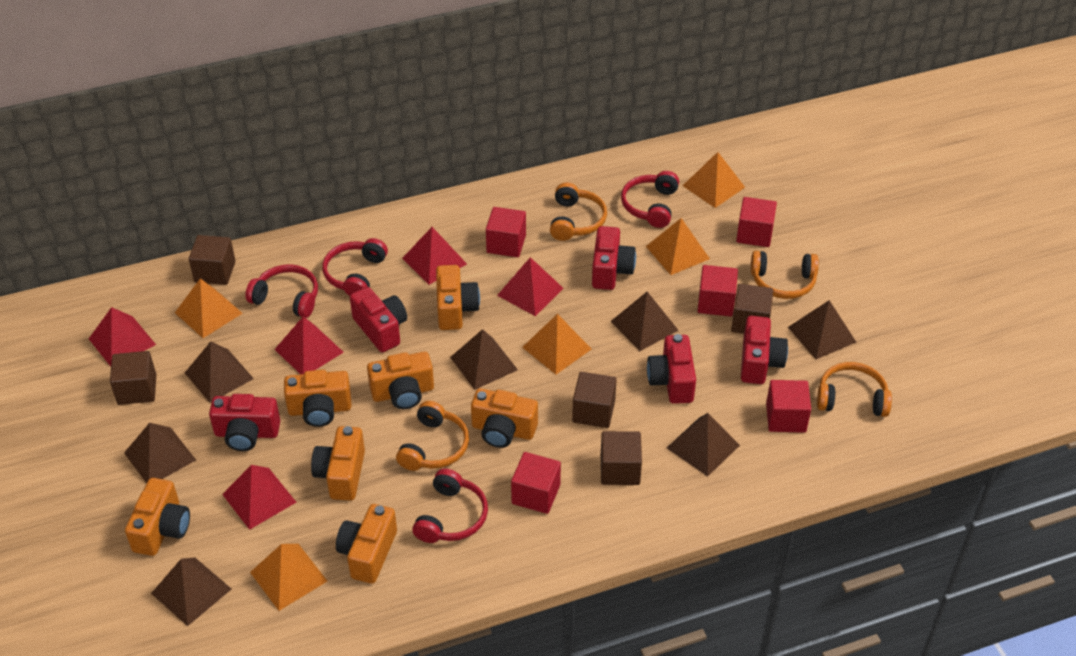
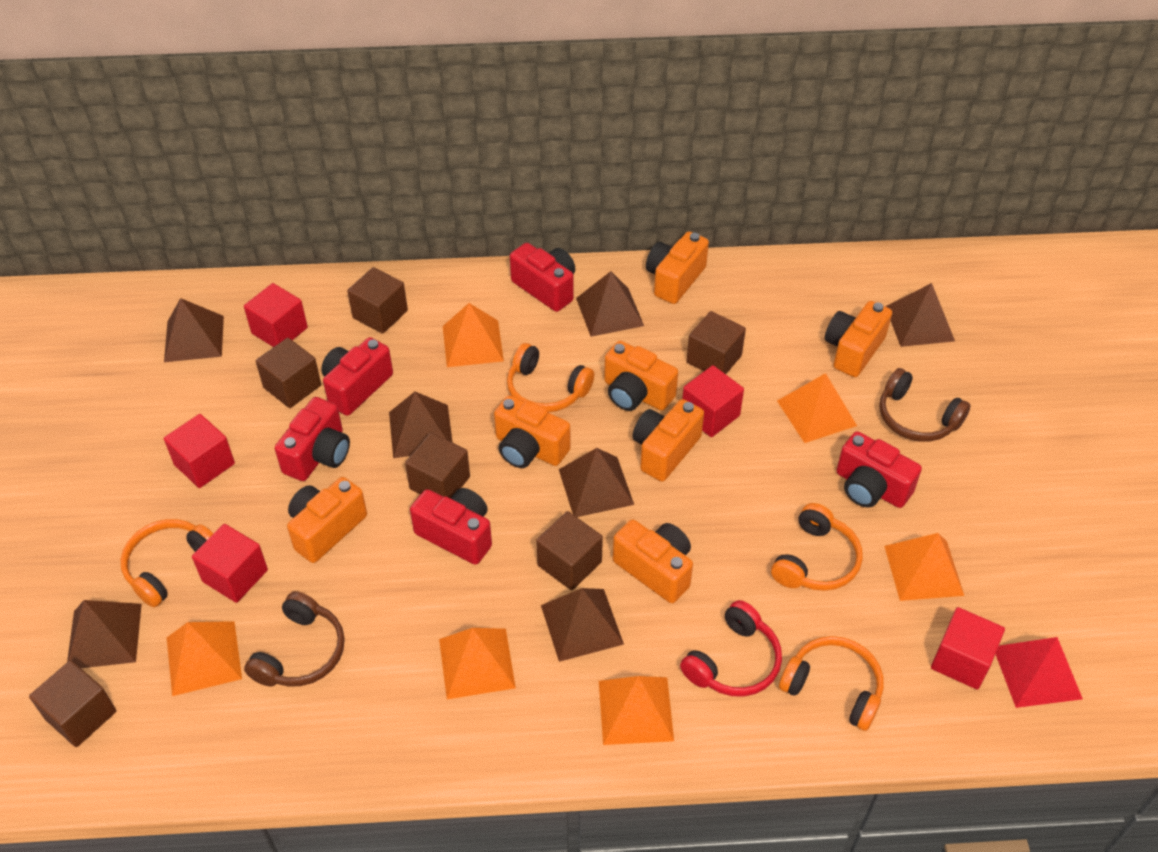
brown cube: [110,351,156,405] [189,235,236,285] [572,372,617,428] [601,431,642,485] [731,284,773,334] = 5 -> [29,660,116,747] [256,338,321,408] [347,267,408,334] [405,433,470,498] [536,511,603,591] [686,311,746,374] = 6
brown headphones: none = 0 -> [244,591,345,687] [879,368,971,442] = 2
orange pyramid: [175,278,243,338] [250,544,327,611] [522,314,591,374] [646,218,710,275] [683,152,745,208] = 5 -> [167,621,242,696] [439,628,516,699] [443,303,504,367] [599,676,674,745] [777,373,857,443] [884,533,964,601] = 6
red headphones: [245,264,318,318] [322,238,388,296] [412,469,488,543] [621,171,679,228] = 4 -> [680,600,782,697] = 1
red pyramid: [89,307,156,367] [222,465,296,530] [275,316,344,375] [402,227,467,285] [497,257,564,316] = 5 -> [996,637,1083,708] = 1

